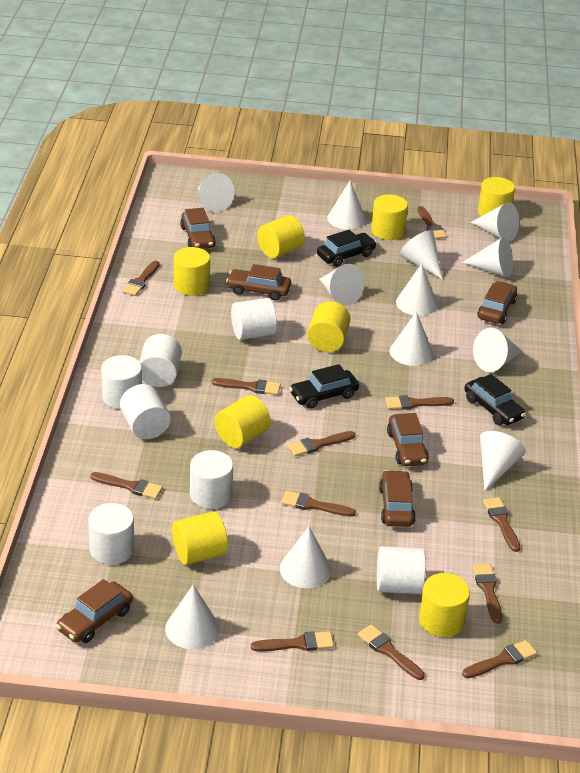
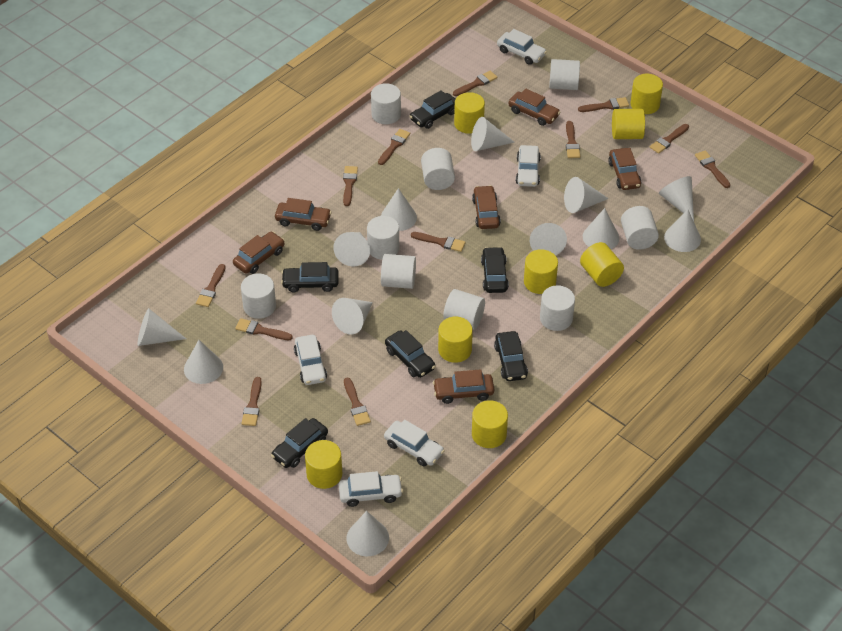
black car: [289,364,359,409] [317,230,377,267] [464,374,526,425] = 3 -> [271,418,328,468] [281,262,339,292] [385,330,436,378] [409,90,455,129] [481,247,509,293] [494,331,528,381] = 6
white car: none = 0 -> [294,335,327,385] [338,471,403,507] [384,419,445,466] [497,29,547,65] [516,145,541,187] = 5
white cylinder: [88,503,134,565] [101,355,142,409] [120,384,171,439] [140,334,182,387] [190,450,233,509] [231,298,277,340] [377,546,426,594] = 7 -> [241,274,276,319] [367,216,399,260] [371,83,401,124] [381,254,416,289] [421,148,455,190] [443,289,485,330] [540,285,575,331] [549,59,580,90] [621,206,659,250] = 9

